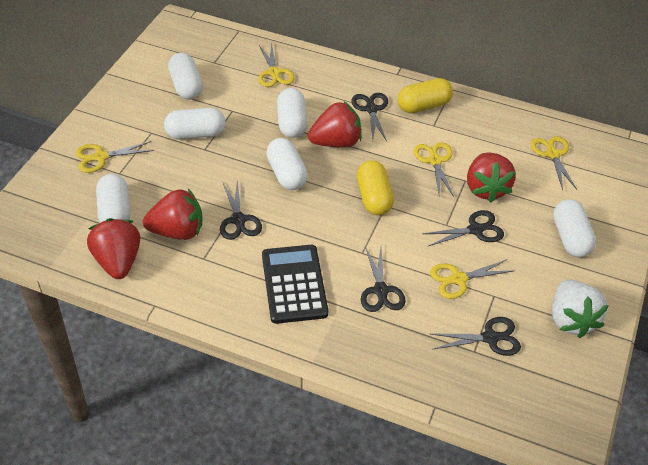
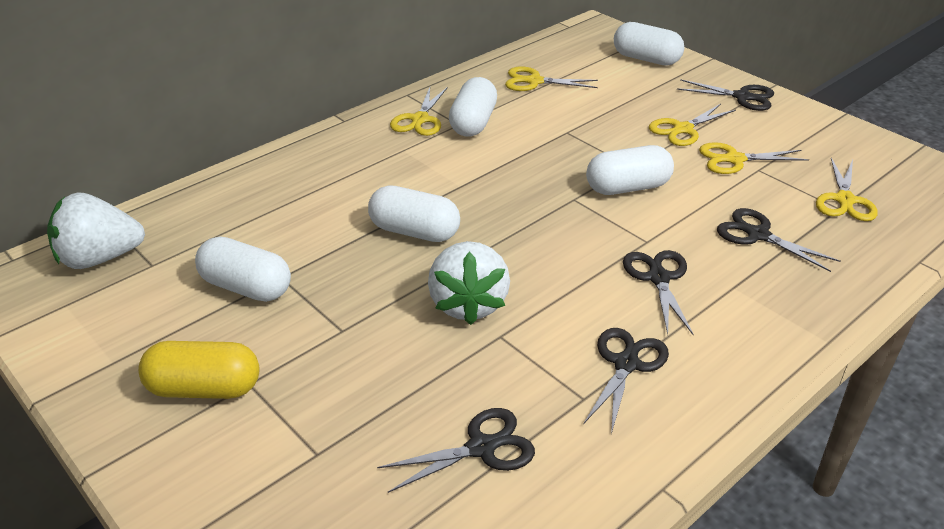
black calculator: [262,245,328,324] = 1 -> none = 0
red strawberry: [87,218,141,279] [143,189,203,240] [308,102,362,147] [467,152,516,203] = 4 -> none = 0
white capsule: [96,174,130,223] [164,108,226,139] [168,53,203,99] [266,138,308,190] [277,88,307,138] [553,199,596,257] = 6 -> [195,236,291,302] [368,185,460,242] [449,77,497,137] [586,145,674,195] [614,22,684,66] = 5
white strawberry: [552,279,609,338] = 1 -> [47,192,145,269] [428,241,510,325] = 2
yellow capsule: [357,160,394,215] [398,78,453,113] = 2 -> [138,341,259,399] = 1

